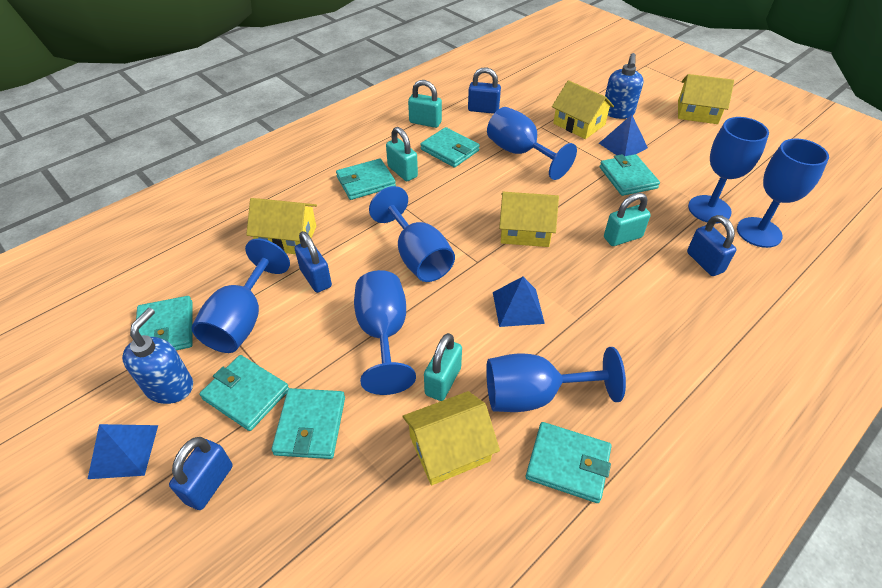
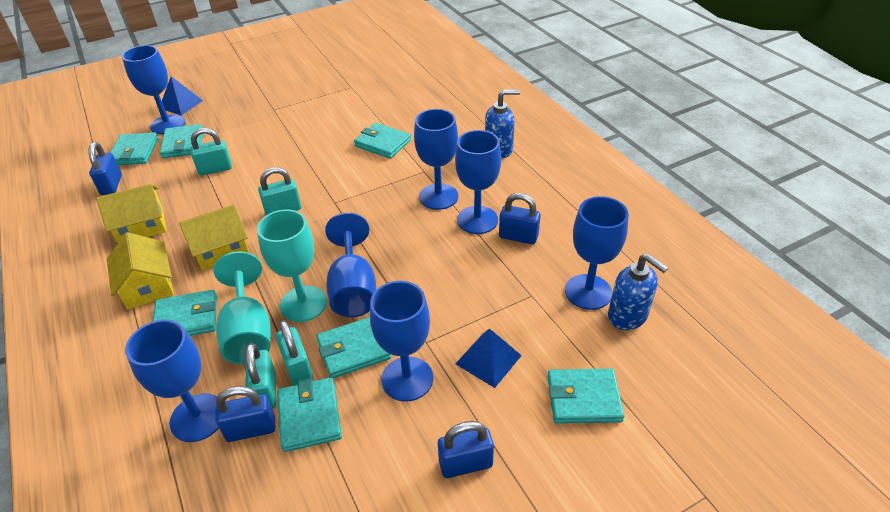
blue pyramid: [88,424,158,479] [493,277,545,327] [599,115,648,156] = 3 -> [162,76,203,115] [455,328,522,388] = 2
turquoise goblet: none = 0 -> [214,252,271,364] [257,209,327,322] = 2
yellow house: [246,198,317,254] [403,391,500,486] [499,192,559,247] [552,80,614,139] [678,74,734,124] = 5 -> [96,184,166,243] [107,232,174,310] [179,204,249,270] = 3

